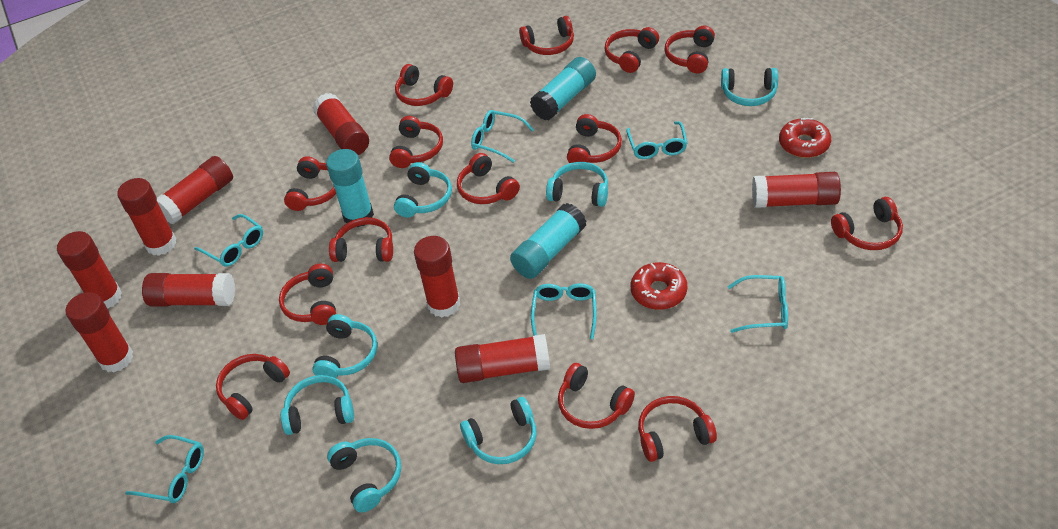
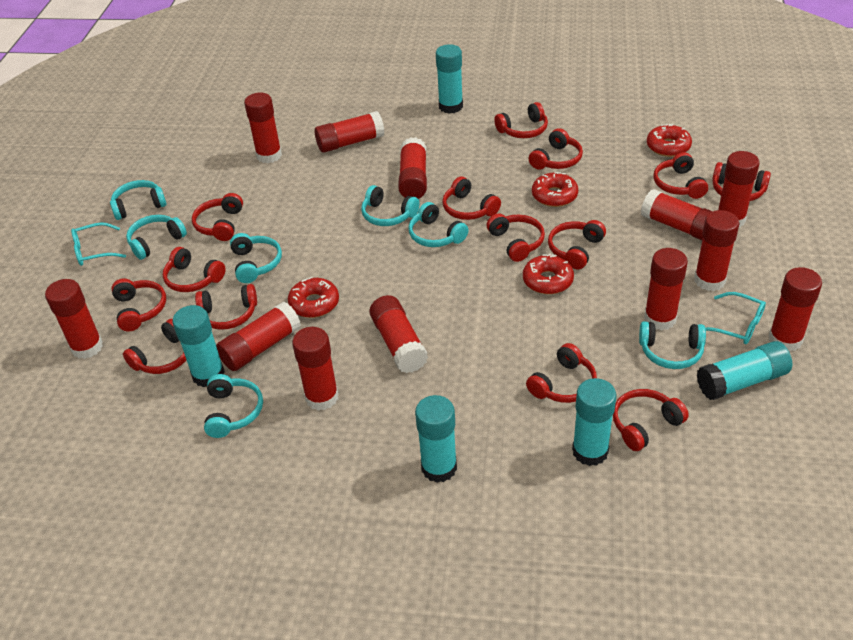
red donut: [631,262,687,310] [779,118,831,158] = 2 -> [288,277,339,318] [523,254,574,294] [532,172,578,207] [647,124,692,157] = 4
red glue stick: [57,231,122,309] [66,292,133,372] [117,178,176,256] [142,273,235,306] [157,156,233,224] [313,93,369,155] [414,236,460,318] [455,334,550,383] [752,172,841,208] = 9 -> [45,279,103,359] [216,302,301,371] [244,92,282,163] [292,327,338,411] [315,111,385,153] [369,295,428,373] [398,137,427,199] [641,189,713,240] [644,248,688,330] [694,210,739,291] [718,151,760,228] [768,267,822,352] = 12
turquoise glasses: [125,435,204,503] [194,214,263,267] [471,110,534,163] [531,283,597,339] [626,121,687,159] [728,275,788,333] = 6 -> [71,222,126,266] [705,292,766,344] = 2
turquoise glue stick: [326,149,374,227] [510,203,586,279] [530,57,596,120] = 3 -> [173,305,225,387] [415,395,457,483] [436,44,463,114] [572,378,616,466] [697,341,792,400] = 5

